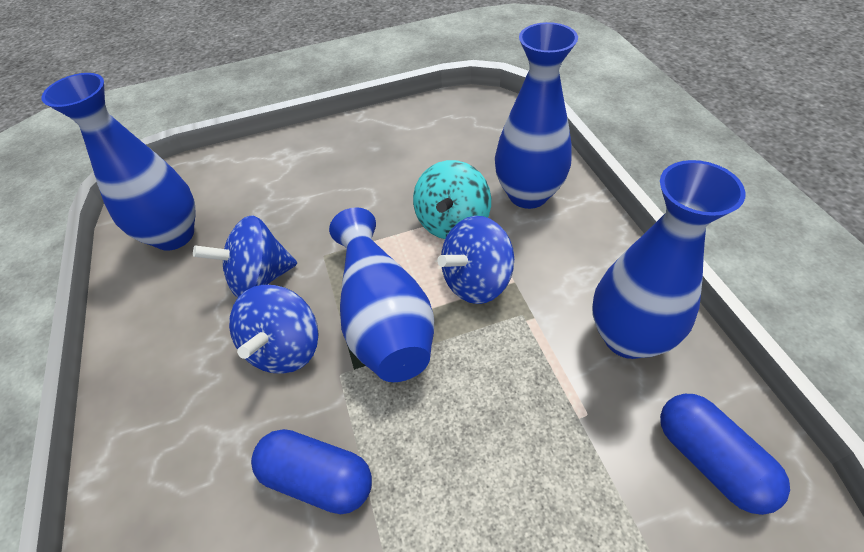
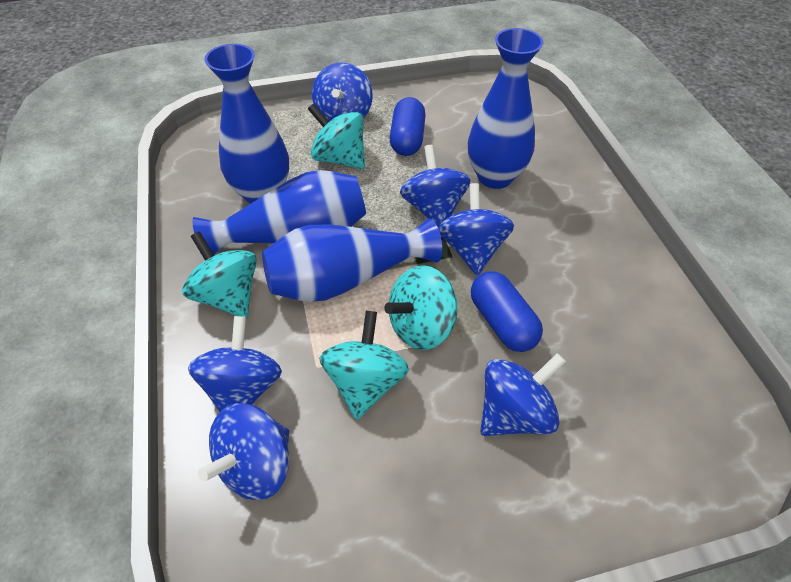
blue spinning top: [193,215,297,297] [229,285,319,374] [437,216,514,304] = 3 -> [188,316,282,412] [198,403,289,500] [312,62,373,122] [400,145,471,227] [438,183,514,276] [480,353,566,436] = 6
turquoise spinning top: [413,160,491,239] = 1 -> [182,231,257,319] [308,103,365,169] [319,311,409,420] [384,265,457,350] = 4

